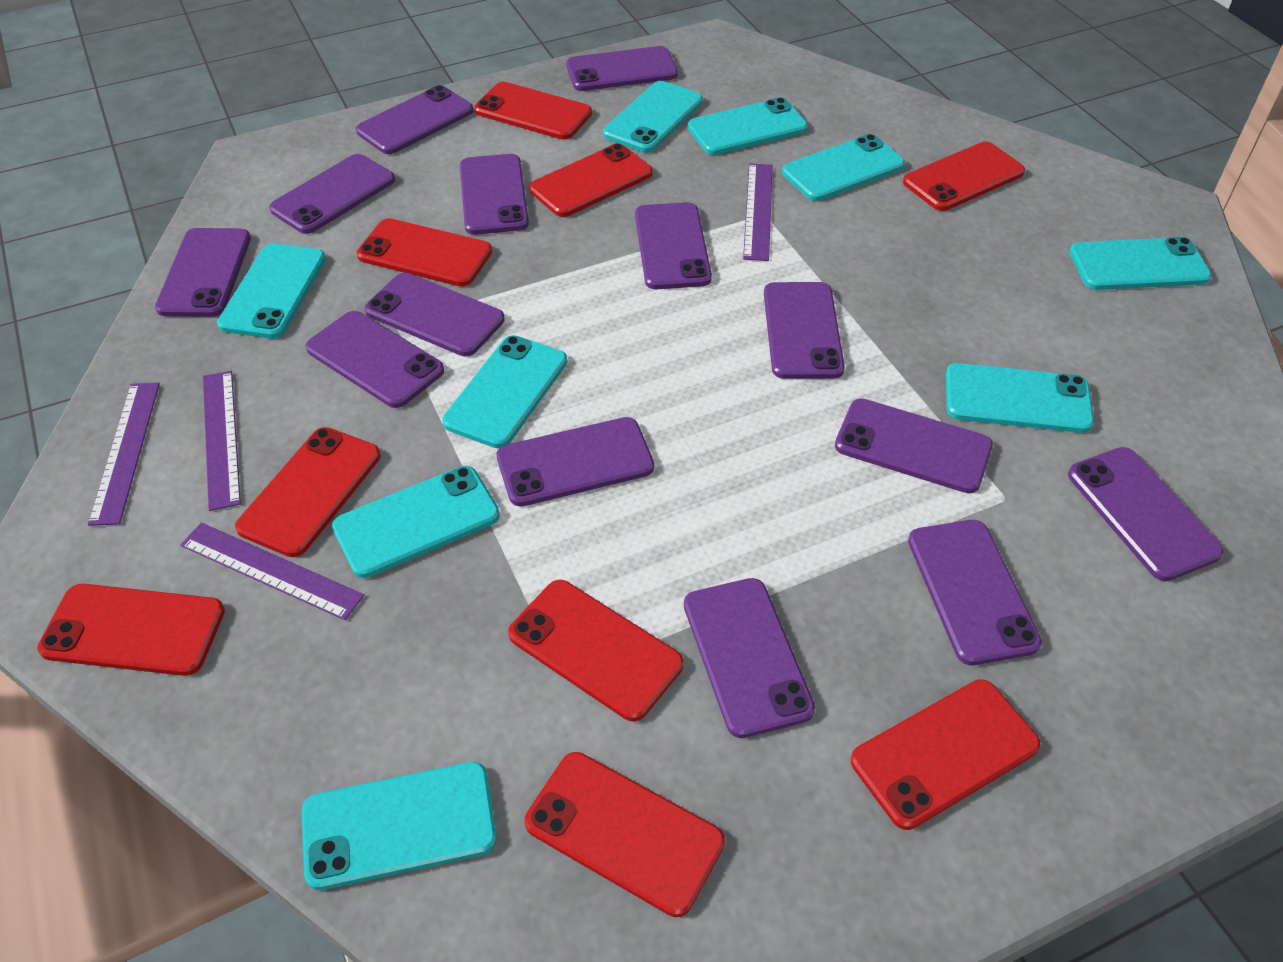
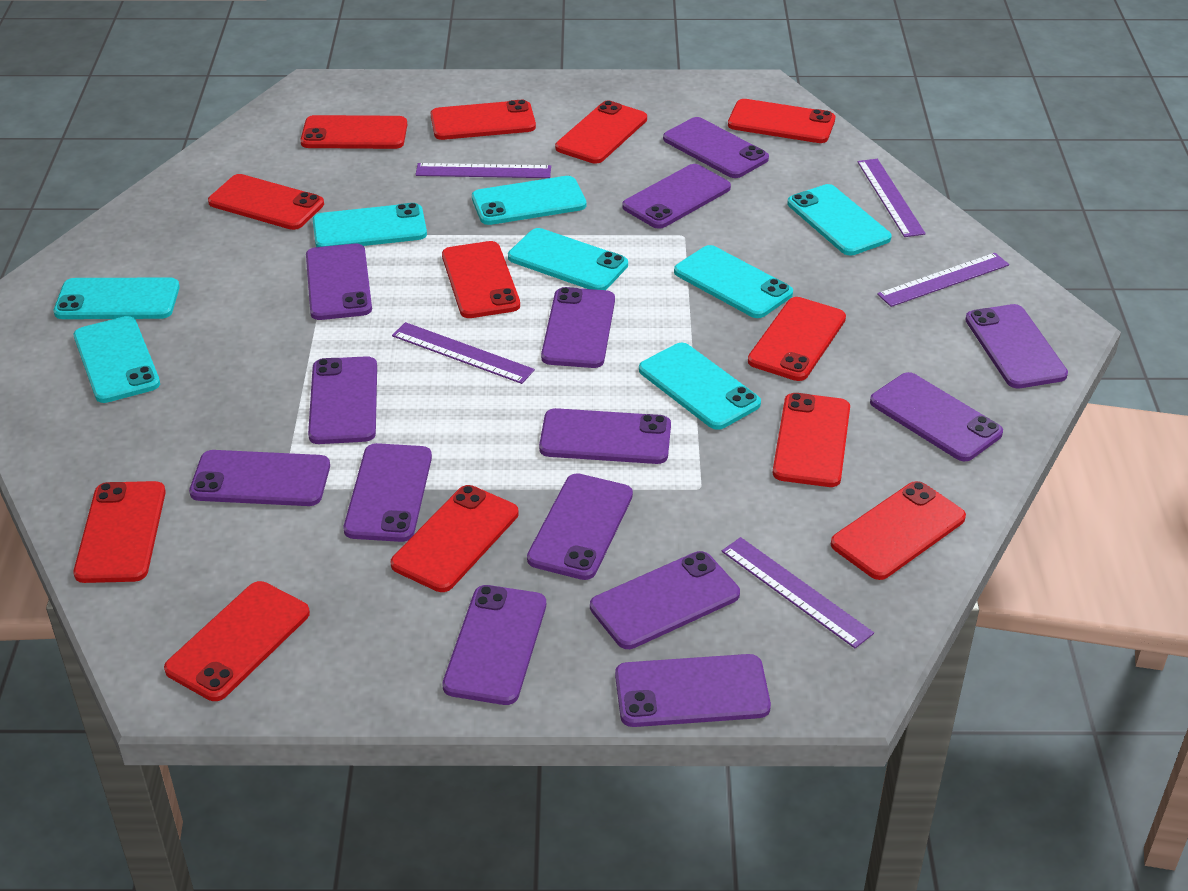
purple ruler: [88,382,160,526] [181,522,364,620] [203,371,241,511] [743,163,773,261] = 4 -> [392,322,535,384] [415,163,551,178] [722,537,874,648] [857,159,926,237] [877,253,1009,307] = 5
red phone: [37,584,225,676] [235,427,381,557] [357,218,492,287] [474,82,592,140] [508,580,684,722] [525,752,725,917] [529,144,653,217] [851,679,1041,830] [903,142,1025,211] = 9 -> [73,481,166,583] [164,581,310,701] [208,174,324,230] [300,115,407,149] [391,485,519,592] [431,100,536,140] [442,241,520,318] [555,101,647,164] [728,99,835,143] [748,297,846,381] [773,393,850,487] [831,481,966,580] = 12
turquoise phone: [217,243,326,339] [302,762,497,890] [332,466,500,578] [442,335,567,448] [603,81,703,153] [688,97,808,155] [782,134,905,201] [946,363,1094,433] [1069,237,1212,290] = 9 -> [54,277,180,319] [74,316,160,403] [313,203,427,247] [472,176,586,225] [508,228,628,290] [639,343,761,430] [674,245,793,318] [788,184,892,255] = 8

